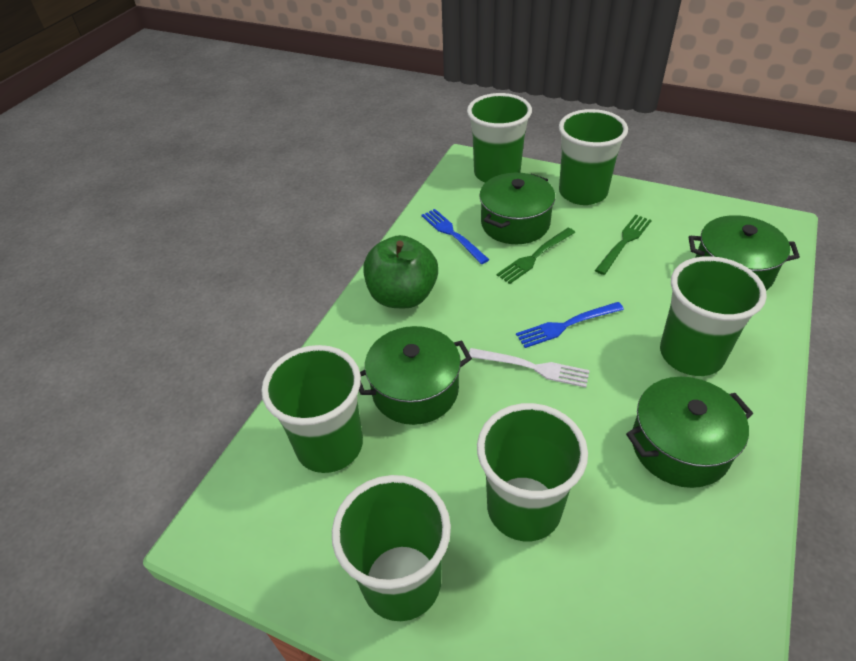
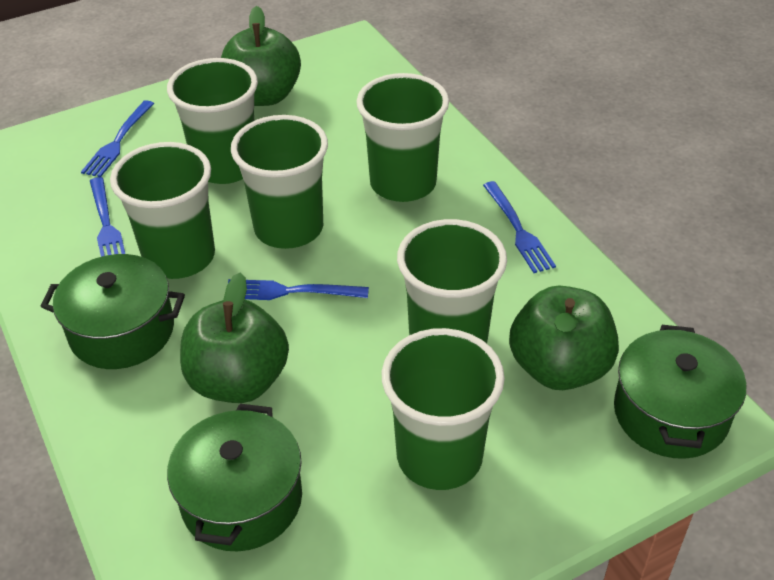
blue fork: [421,209,489,264] [516,302,624,348] = 2 -> [81,100,154,177] [90,177,125,257] [227,279,369,300] [483,181,556,273] = 4
green apple: [363,235,438,308] = 1 -> [180,273,289,403] [221,6,301,106] [509,286,619,390] = 3
green fork: [497,228,575,284] [595,215,652,275] = 2 -> none = 0
green pot: [359,326,472,425] [479,173,555,244] [626,377,753,488] [689,215,800,290] = 4 -> [40,254,185,369] [167,404,302,552] [614,325,746,459] = 3
white fork: [469,348,590,388] = 1 -> none = 0

